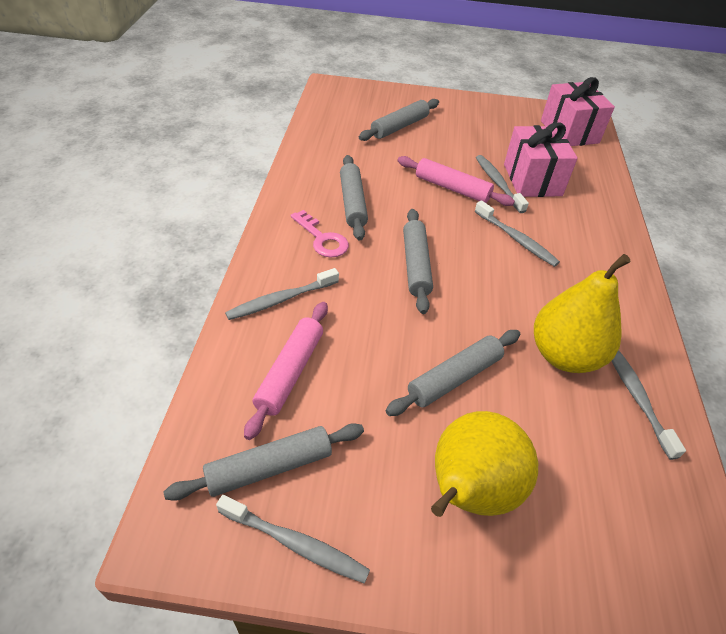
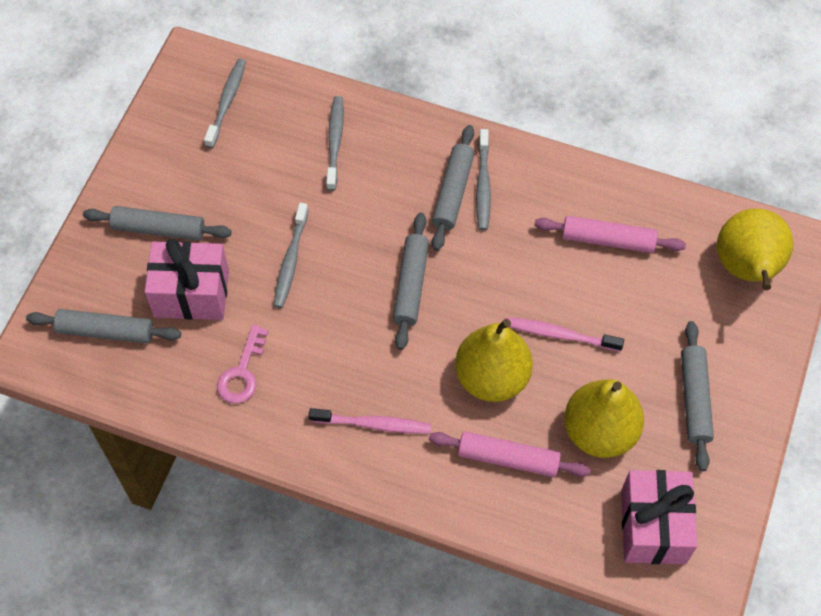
grey toothbrush: [216,495,370,583] [225,268,339,320] [475,200,560,267] [476,155,529,213] [612,350,686,460] = 5 -> [204,59,246,148] [273,203,309,308] [326,96,344,191] [476,129,491,230] = 4
pink toothbrush: none = 0 -> [309,408,431,434] [507,317,624,352] = 2
yellow pear: [431,411,538,517] [534,254,630,373] = 2 -> [455,319,533,402] [564,380,644,458] [717,208,794,290] = 3

